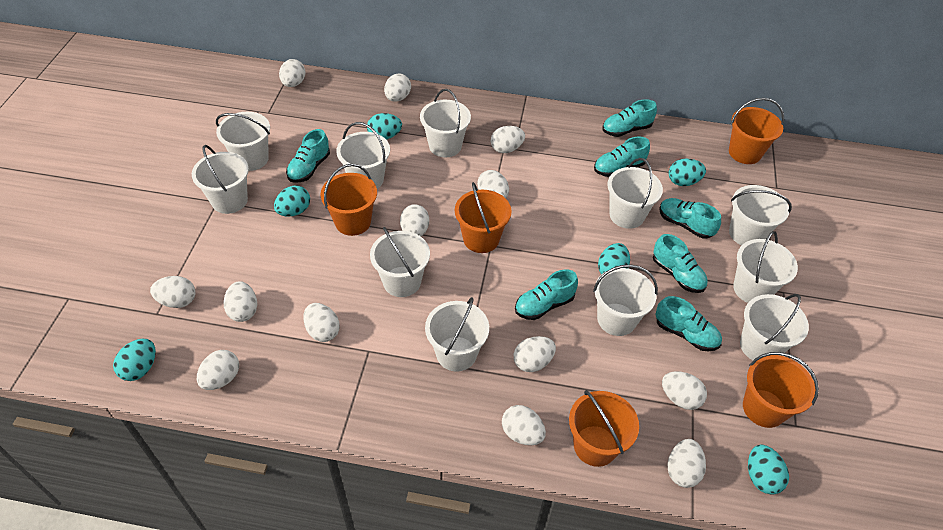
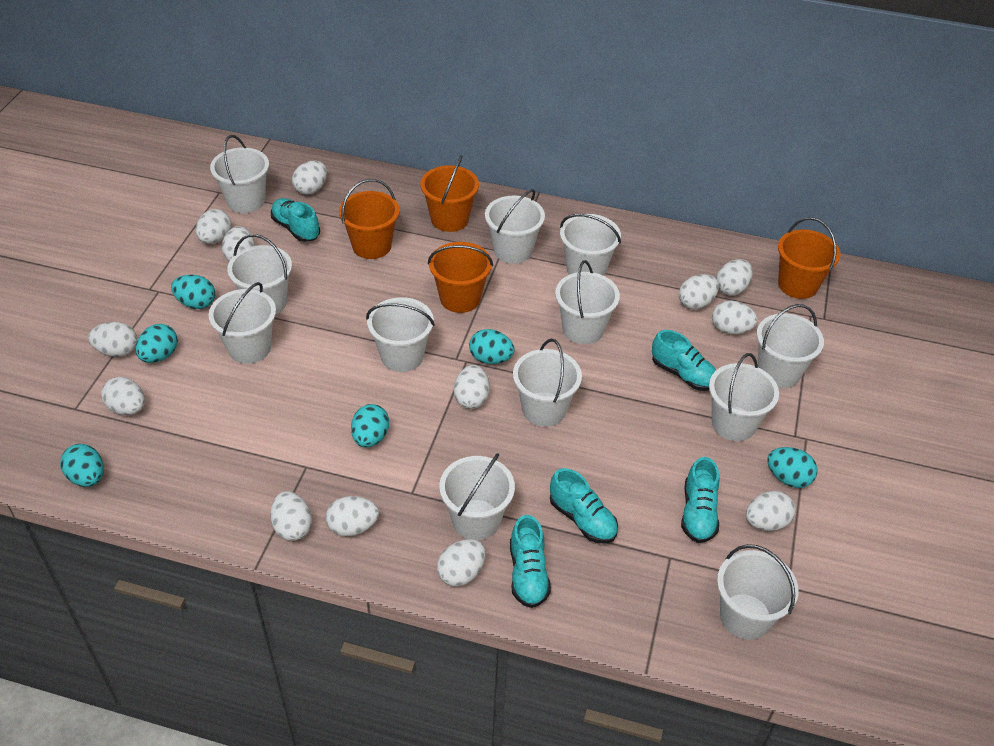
orange bucket: [321,164,377,236] [455,182,512,253] [569,390,639,467] [729,98,784,164] [743,352,819,428] = 5 -> [339,179,400,259] [420,155,479,232] [428,242,493,313] [778,217,840,299] = 4
turquoise shoe: [286,129,330,183] [515,269,578,320] [594,136,650,177] [602,99,657,137] [653,234,708,293] [655,296,722,351] [659,198,721,239] = 7 -> [271,198,320,242] [510,515,551,608] [550,468,618,543] [652,330,716,391] [681,457,720,543] = 5
white bucket: [192,145,249,214] [216,112,270,171] [336,122,390,189] [370,227,430,297] [420,89,471,157] [425,297,489,372] [593,265,658,336] [607,158,663,229] [729,185,792,245] [733,231,798,303] [740,294,809,360] = 11 -> [209,282,276,364] [210,135,269,213] [227,234,292,314] [366,297,435,372] [439,453,515,540] [485,189,545,264] [513,339,582,427] [555,260,620,344] [560,214,621,276] [709,353,779,441] [717,544,798,640] [756,304,824,388] = 12

